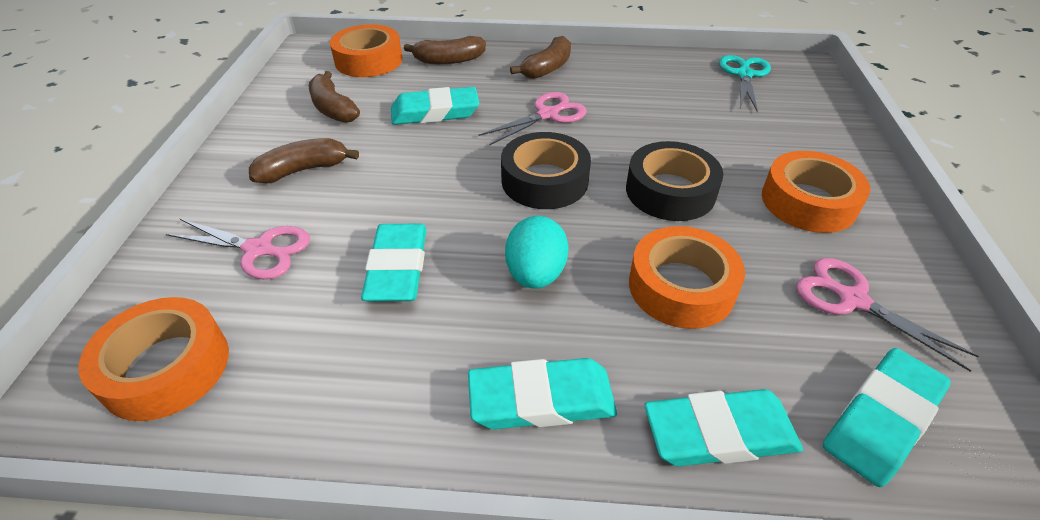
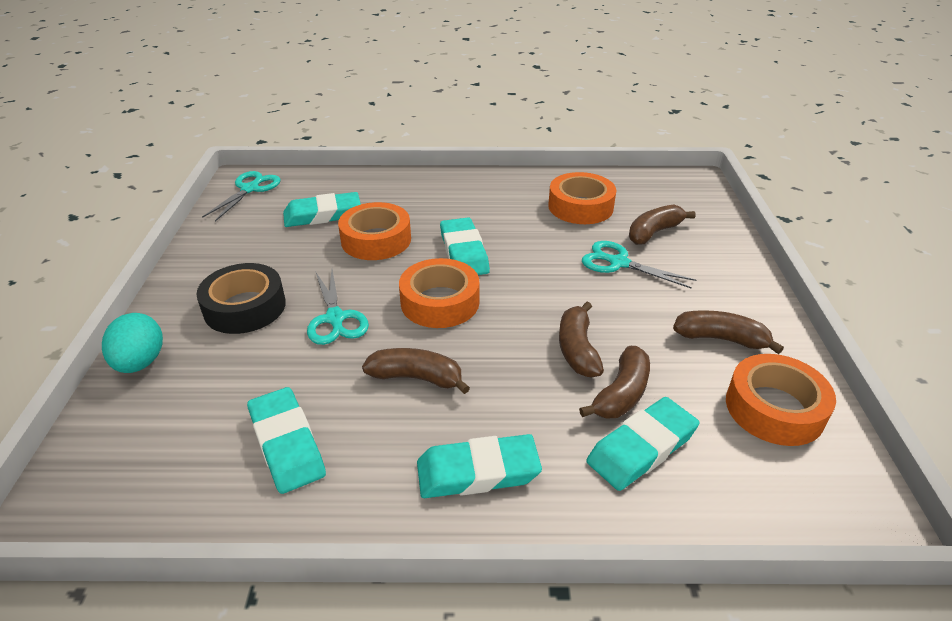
black tape: [501,132,591,209] [626,141,723,221] = 2 -> [196,263,286,334] = 1
brown banana: [249,138,359,184] [309,71,360,123] [404,36,486,64] [510,36,571,79] = 4 -> [362,348,470,394] [559,302,604,378] [579,346,650,418] [629,204,696,245] [673,310,784,354] = 5
pink scissors: [166,219,310,279] [479,92,587,145] [796,258,979,372] = 3 -> none = 0
turquoise scissors: [719,55,771,112] = 1 -> [202,171,281,222] [307,270,369,345] [582,241,696,289] = 3

